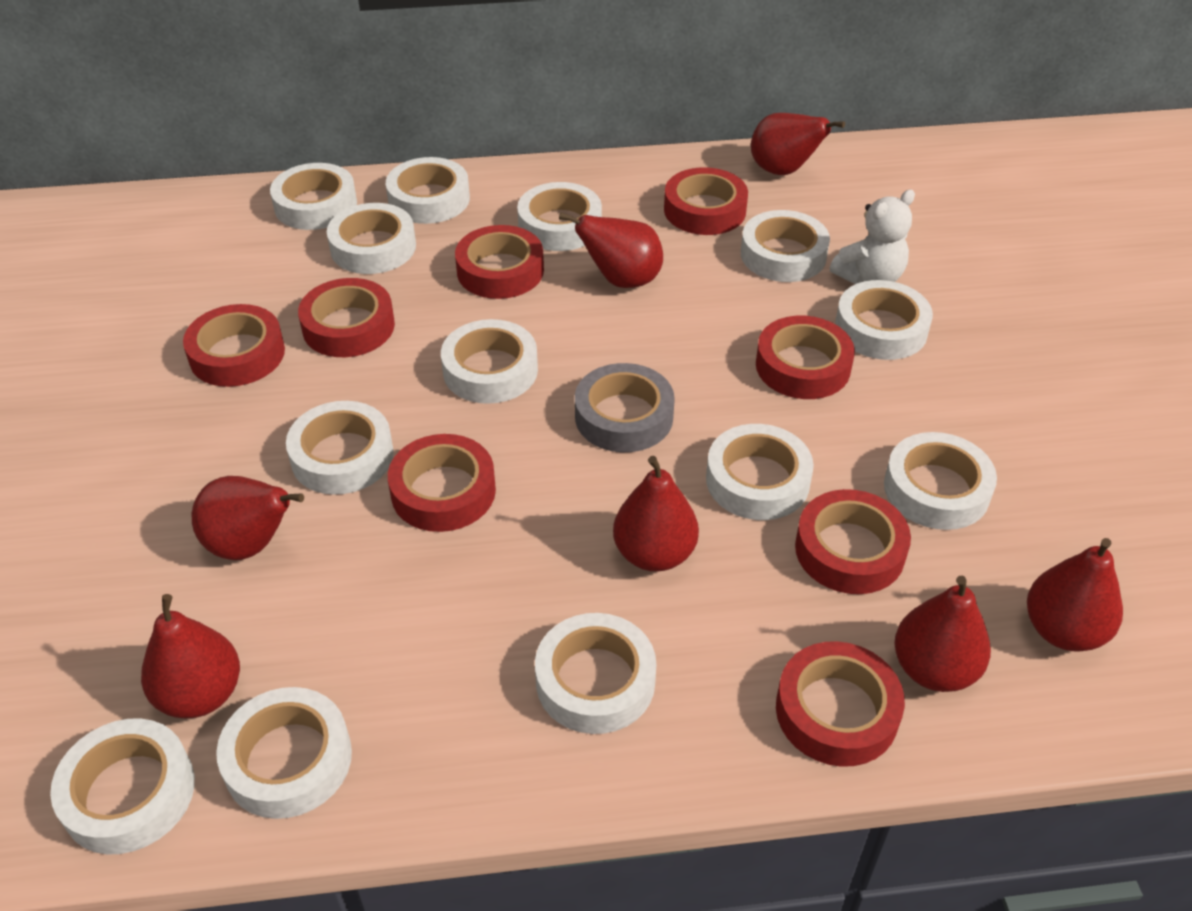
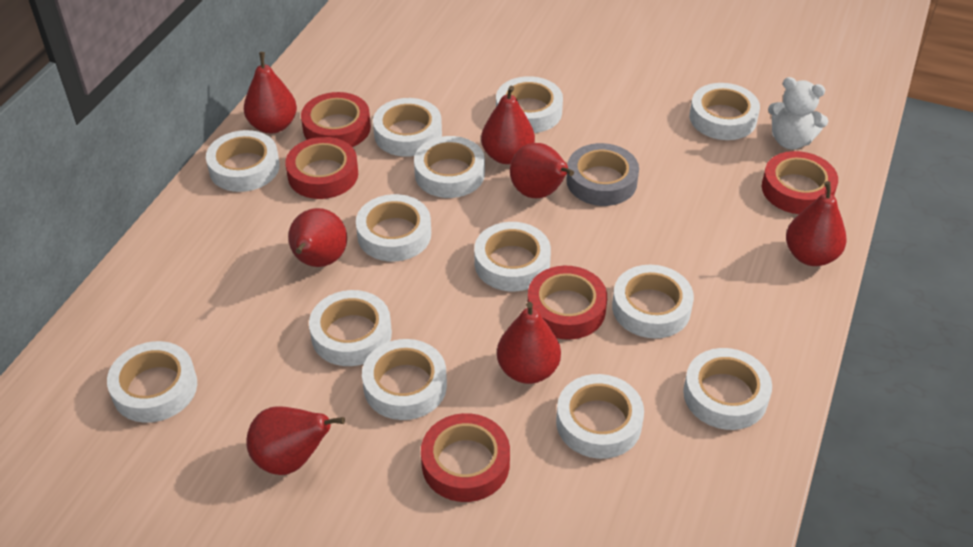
red tape: [183,304,285,387] [298,278,395,357] [388,434,496,532] [455,225,544,299] [664,167,748,235] [756,316,855,399] [776,641,905,767] [795,489,911,594] = 8 -> [285,137,358,199] [301,92,371,147] [421,413,510,502] [528,266,607,340] [762,151,838,214] = 5

